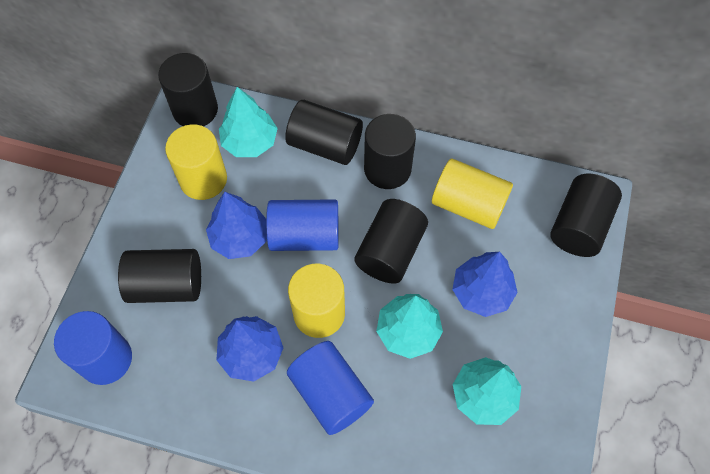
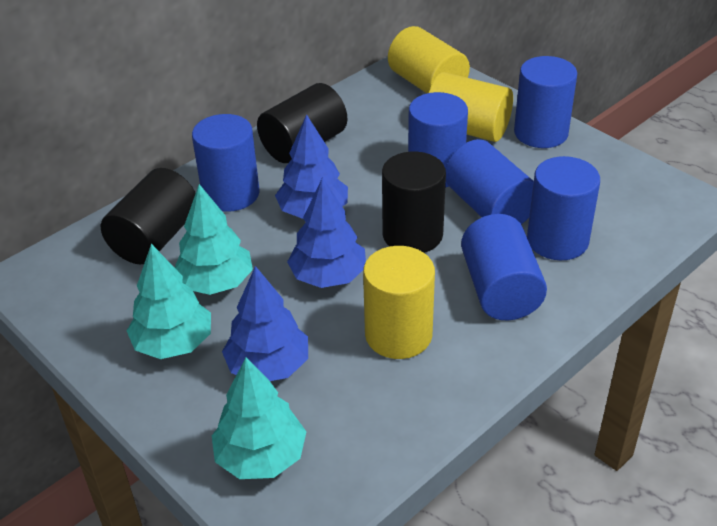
black cylinder: [118,249,201,303] [158,53,218,127] [285,100,363,165] [355,199,428,284] [364,114,416,189] [550,174,622,257] = 6 -> [101,168,196,264] [257,83,347,163] [382,152,446,253] = 3
blue cylinder: [54,311,132,385] [266,199,339,251] [287,341,374,435] = 3 -> [192,114,260,212] [408,92,468,187] [446,139,534,224] [461,214,547,320] [514,56,577,148] [527,156,600,260] = 6

